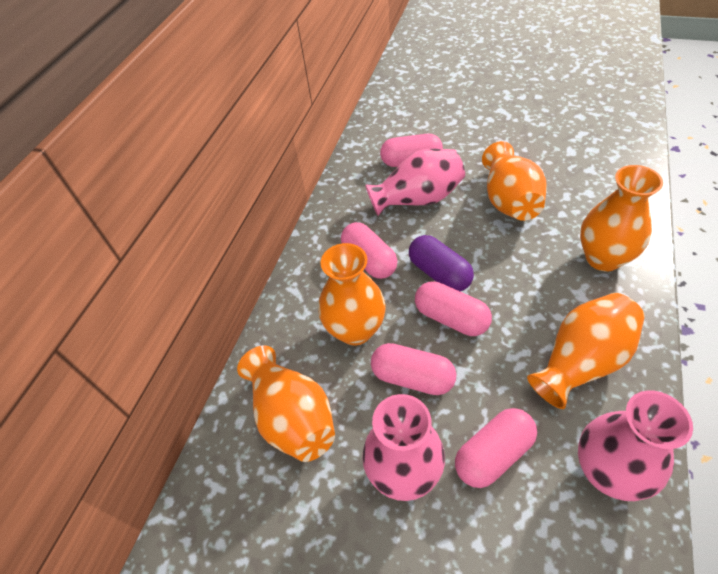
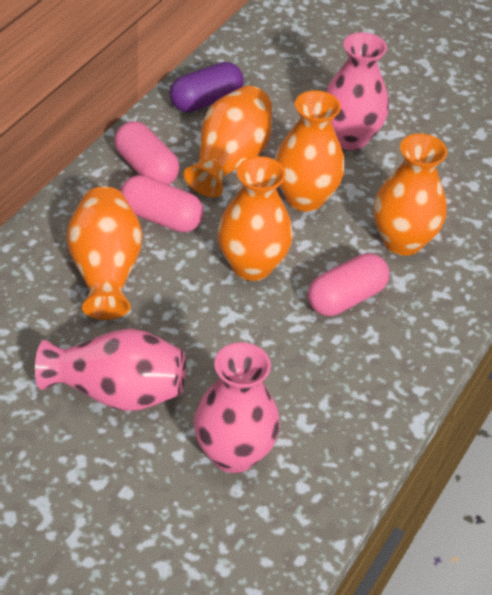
pink capsule: [341,222,398,279] [371,343,456,395] [380,134,443,167] [415,281,492,336] [455,408,537,488] = 5 -> [114,121,179,185] [120,175,203,232] [308,253,389,316] = 3

